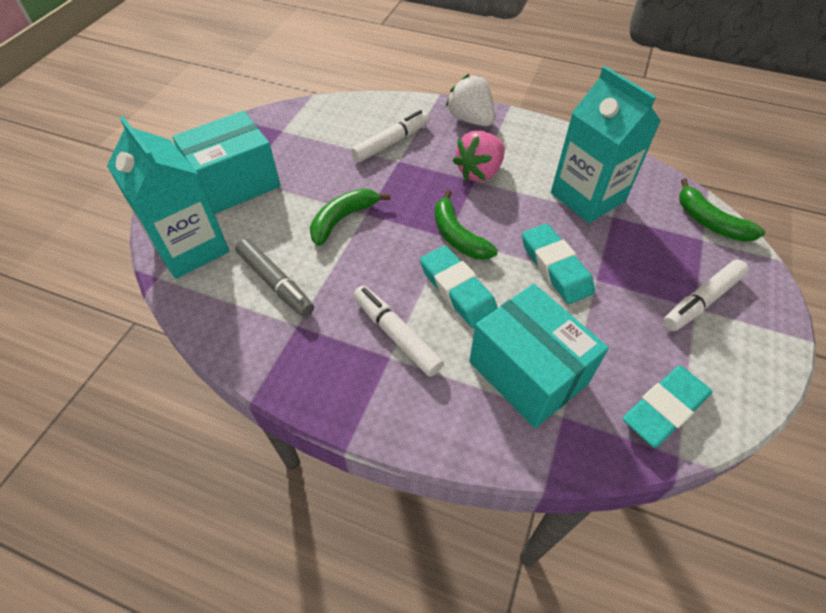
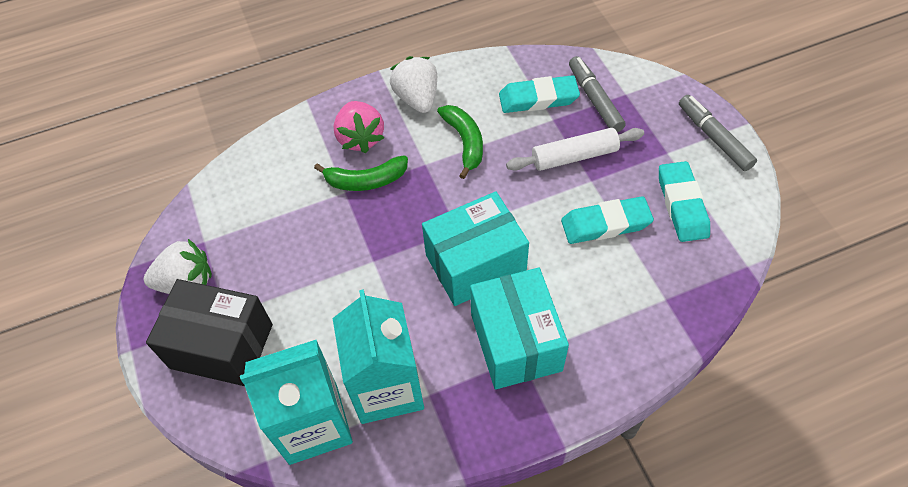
black box: none = 0 -> [146,279,273,386] = 1
green banana: [310,189,390,246] [435,190,498,259] [679,178,765,242] = 3 -> [314,155,408,191] [437,105,483,179] = 2
grey marker: [235,239,314,317] = 1 -> [569,56,626,132] [679,95,757,171] = 2
white marker: [351,110,430,162] [353,286,444,377] [663,260,749,331] = 3 -> none = 0
white rolling pin: none = 0 -> [506,128,644,171] = 1
white strawberry: [446,74,495,126] = 1 -> [144,239,212,294] [390,56,437,113] = 2

